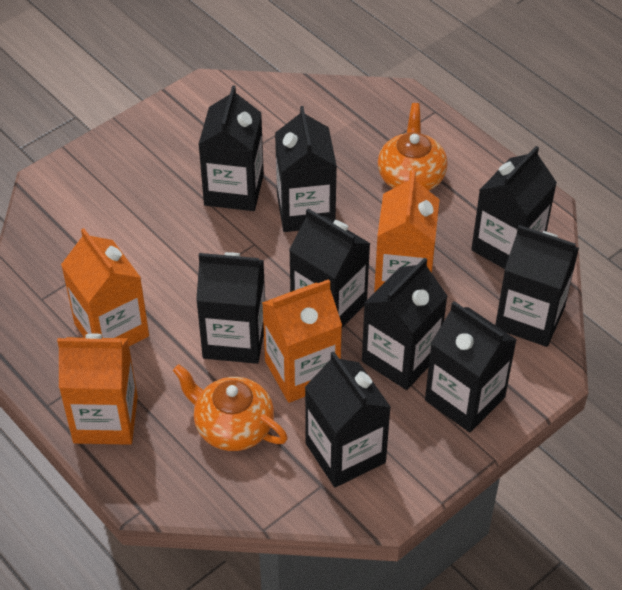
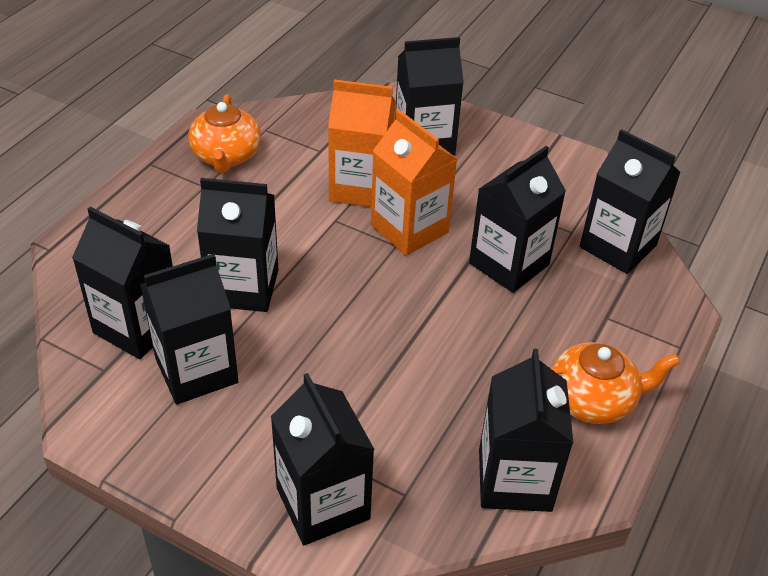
black carton: [196,252,265,364] [198,85,264,211] [275,106,337,232] [289,208,371,328] [305,352,391,487] [362,257,447,390] [425,301,517,432] [471,146,557,269] [495,225,579,347] = 9 -> [72,207,173,359] [140,254,239,405] [197,178,279,312] [271,373,375,545] [395,37,464,155] [469,146,566,293] [479,349,574,512] [580,129,681,274] = 8
orange carton: [57,334,138,445] [61,228,149,346] [262,279,342,403] [374,173,440,293] = 4 -> [328,79,395,207] [371,109,457,256] = 2

